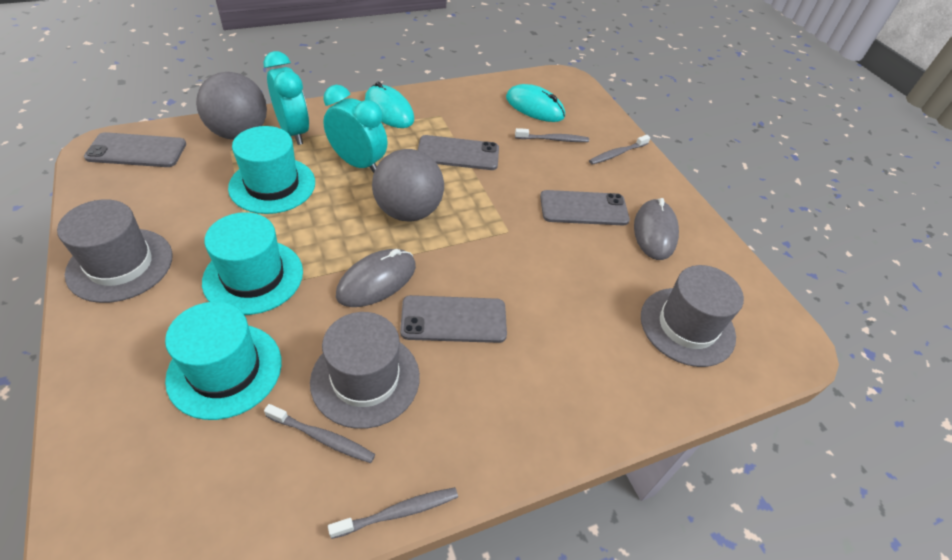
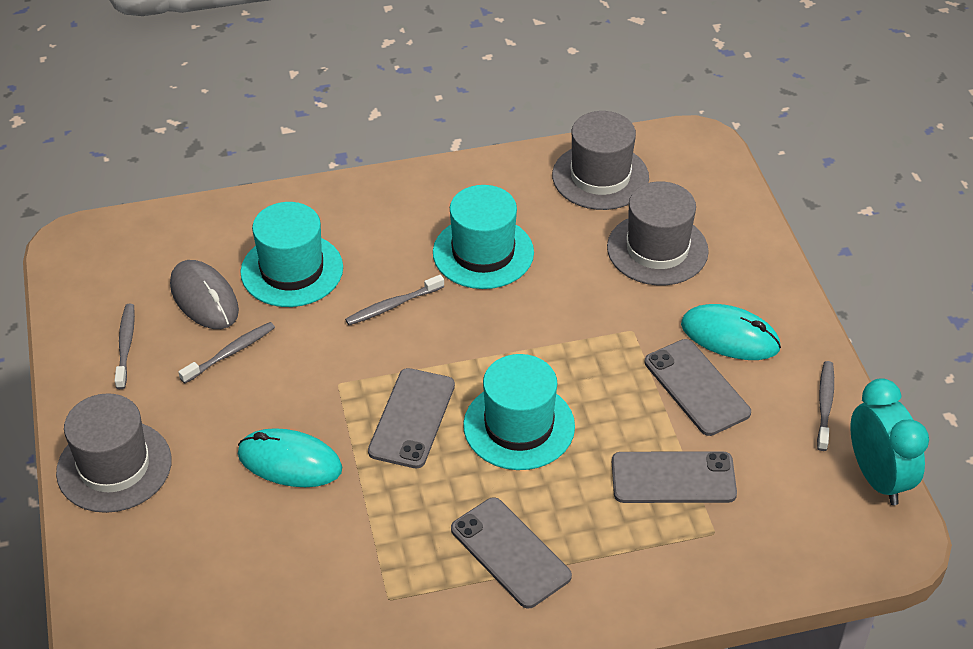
grey ball: [196,72,267,140] [372,149,444,222] = 2 -> none = 0
grey mouse: [336,249,416,307] [634,198,679,260] = 2 -> [170,260,239,329] = 1
turquoise clock: [263,51,309,145] [323,85,387,173] = 2 -> [850,378,929,505] = 1

